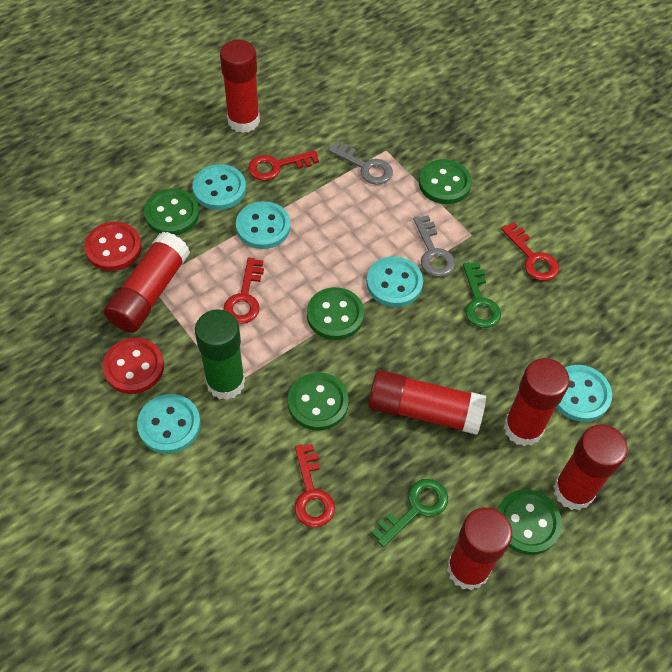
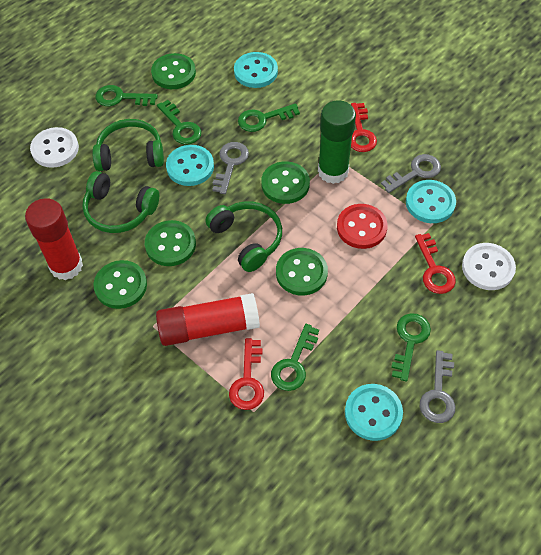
green headphones: none = 0 -> [82,171,159,233] [92,119,164,171] [206,201,282,272] = 3
green key: [371,479,448,547] [463,262,501,328] = 2 -> [95,85,158,106] [157,100,201,145] [238,103,300,132] [271,324,319,391] [391,313,431,381] = 5
grey key: [328,141,393,185] [413,215,455,277] = 2 -> [212,142,249,194] [381,154,441,193] [420,350,455,423] = 3
red button: [84,222,142,271] [102,338,164,394] = 2 -> [337,204,388,249] = 1
red glue stick: [104,232,190,333] [220,40,260,133] [368,370,486,435] [447,507,512,590] [504,358,570,446] [553,425,628,510] = 6 -> [25,198,83,280] [156,293,260,346] = 2
red key: [224,257,264,324] [248,150,319,181] [294,444,335,527] [501,222,559,281] = 4 -> [229,338,264,410] [351,103,377,152] [415,233,456,294] = 3
turquoise button: [137,394,201,454] [192,164,246,210] [236,201,290,249] [367,256,423,307] [556,365,612,422] = 5 -> [166,145,214,186] [234,52,278,88] [345,384,403,441] [406,180,456,223] = 4
white button: none = 0 -> [30,127,79,168] [462,243,516,290] = 2

